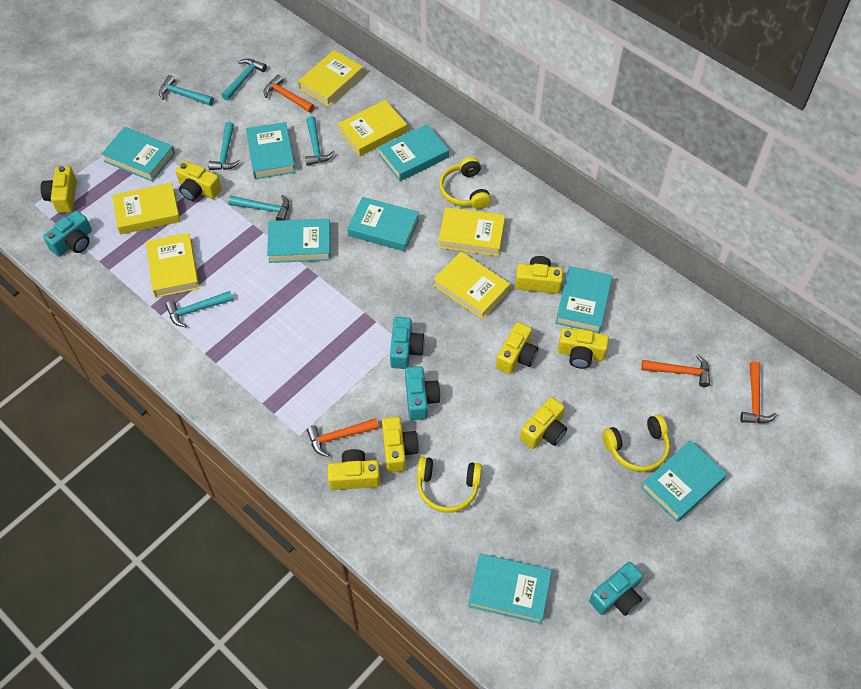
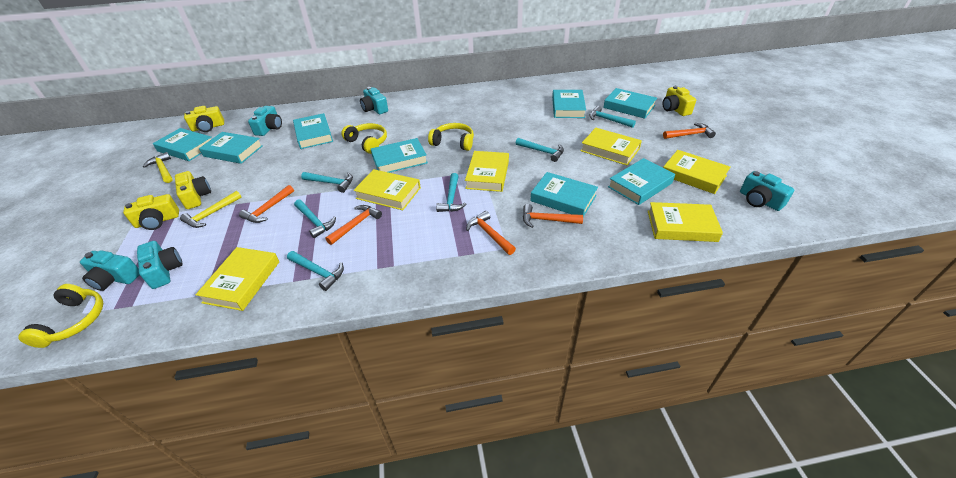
orange hammer: [264,75,315,113] [307,418,379,457] [641,355,710,387] [740,361,777,423] = 4 -> [239,185,294,223] [325,205,382,245] [466,211,516,255] [523,204,583,228] [663,123,716,139] = 5
turquoise camera: [43,210,92,257] [390,317,425,369] [405,366,441,420] [589,562,643,616] = 4 -> [80,250,139,291] [137,241,183,289] [248,106,282,136] [360,87,388,114] [740,171,794,211] = 5
yellow camera: [41,166,77,213] [176,161,222,201] [327,449,380,490] [382,417,419,473] [496,322,538,374] [515,256,563,294] [520,397,567,449] [558,328,609,369] = 8 -> [123,194,179,230] [175,171,211,209] [184,106,224,132] [662,86,696,116] = 4
yellow hammer: none = 0 -> [143,152,172,183] [180,191,242,228] = 2

